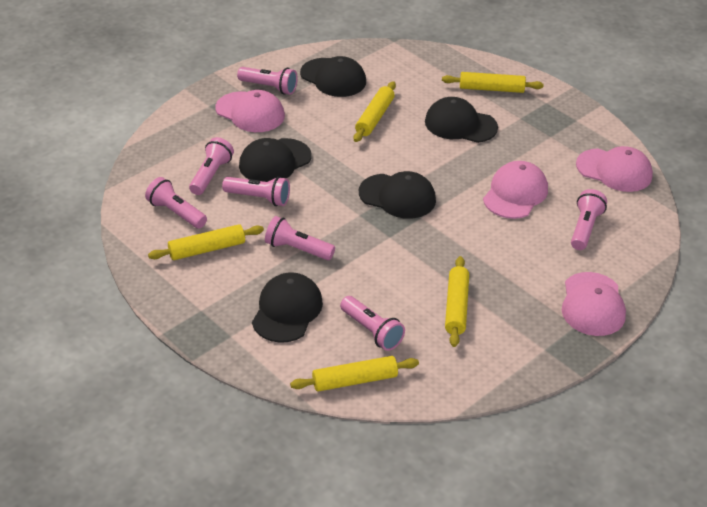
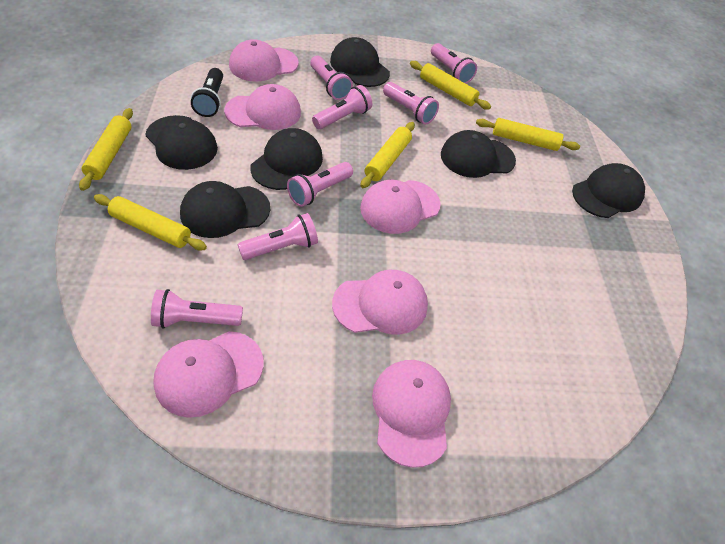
black cap: [239,138,312,182] [252,272,323,343] [300,56,366,97] [359,171,436,219] [425,97,498,143] = 5 -> [145,115,218,170] [180,181,270,238] [250,128,323,190] [330,37,390,87] [441,130,516,178] [572,163,645,218] = 6
black flashlight: none = 0 -> [191,68,223,117] = 1
pink cap: [215,90,285,132] [483,161,548,219] [562,272,626,336] [576,146,653,192] = 4 -> [153,331,264,418] [224,84,301,130] [229,39,299,82] [332,270,428,335] [360,180,441,234] [372,360,451,468] = 6

